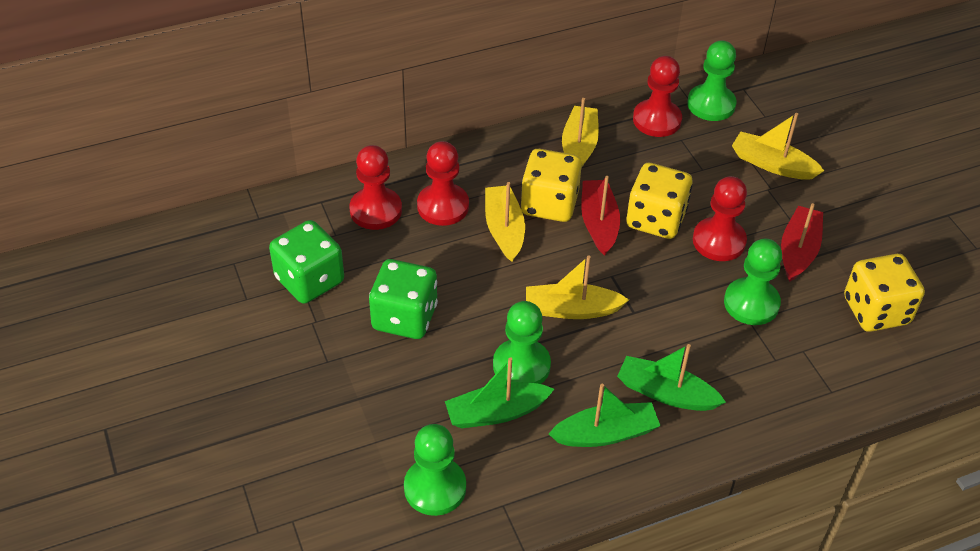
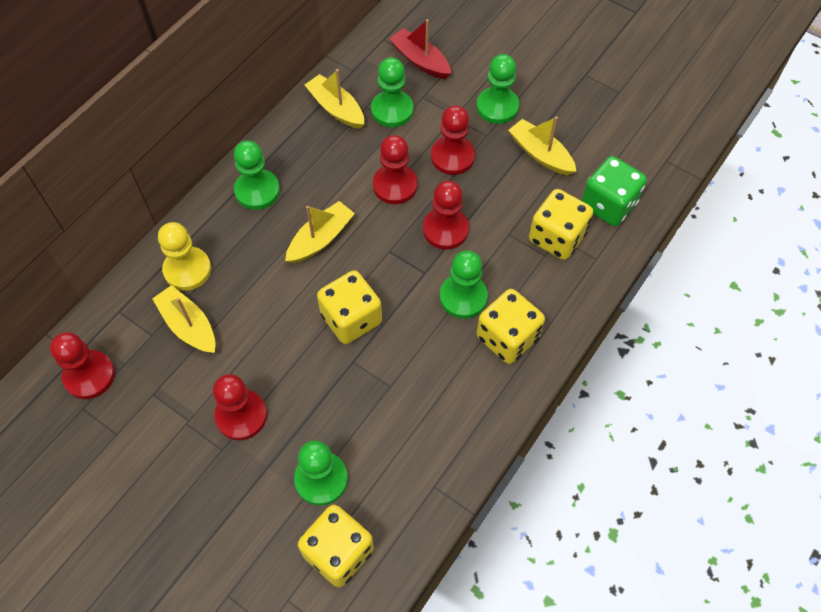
green boat: [445,357,554,428] [549,384,660,447] [617,344,726,411] = 3 -> none = 0
green dice: [269,220,344,304] [369,259,438,339] = 2 -> [581,156,647,226] = 1
green pawn: [404,424,466,516] [493,301,551,384] [687,40,736,121] [724,239,782,325] = 4 -> [234,141,280,210] [294,440,348,506] [371,57,414,127] [440,250,488,319] [476,54,519,124] = 5
red boat: [581,176,620,256] [781,203,823,282] = 2 -> [389,19,451,79] = 1
red pawn: [349,145,402,230] [417,141,469,226] [633,56,682,137] [693,176,747,261] = 4 -> [50,332,115,399] [213,374,267,440] [373,135,417,204] [423,181,469,250] [431,105,475,175] = 5
yellow dice: [520,149,582,222] [626,163,692,239] [844,254,925,332] = 3 -> [298,505,374,587] [317,270,382,344] [477,289,545,364] [529,189,593,260] = 4
yellow pawn: none = 0 -> [158,222,211,291] = 1

